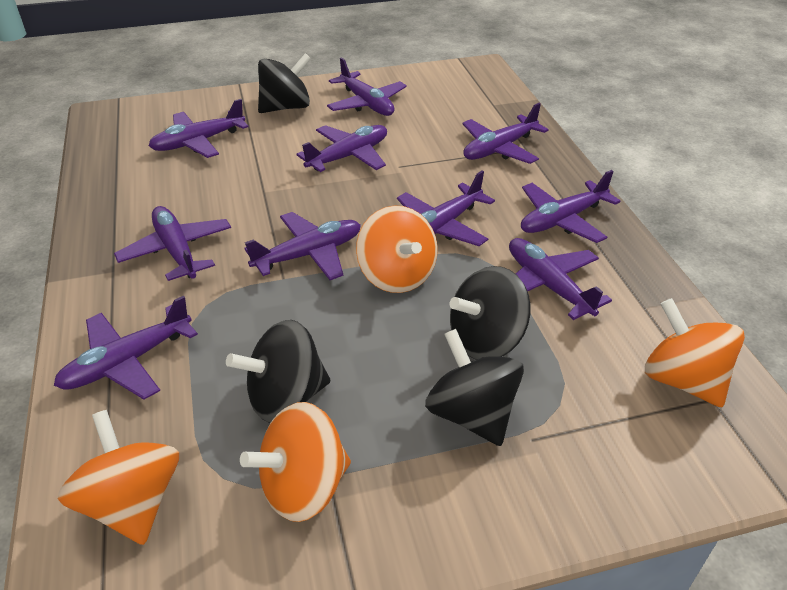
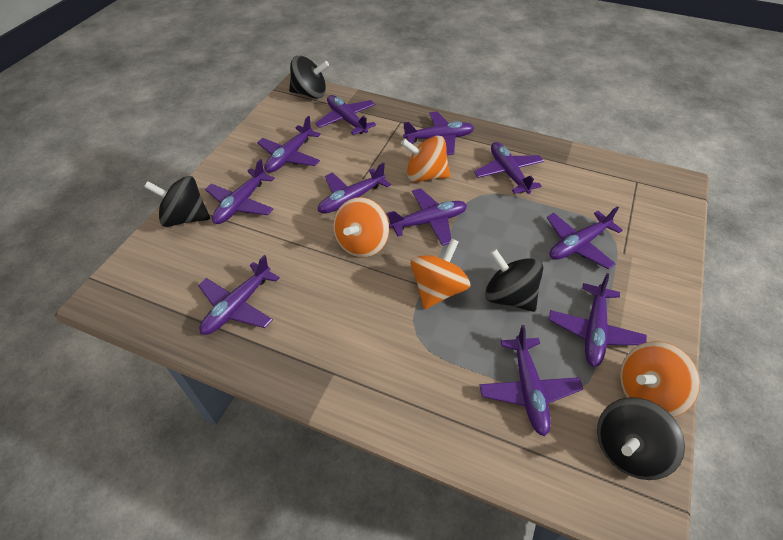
purple plane: [54,296,198,399] [114,206,231,281] [149,99,248,158] [244,212,361,280] [296,125,387,172] [327,57,407,116] [397,171,495,246] [462,103,549,164] [509,238,612,320] [521,170,621,243] = 10 -> [198,255,280,335] [205,159,275,224] [257,116,321,173] [315,95,376,135] [318,162,391,213] [386,188,467,246] [403,112,474,155] [474,142,544,194] [480,325,583,436] [546,206,623,269] [549,273,647,367] = 11

